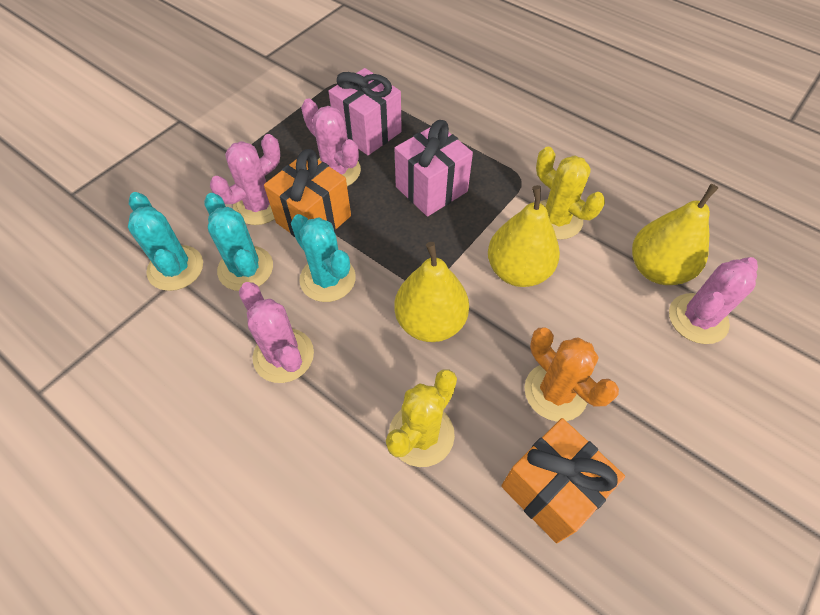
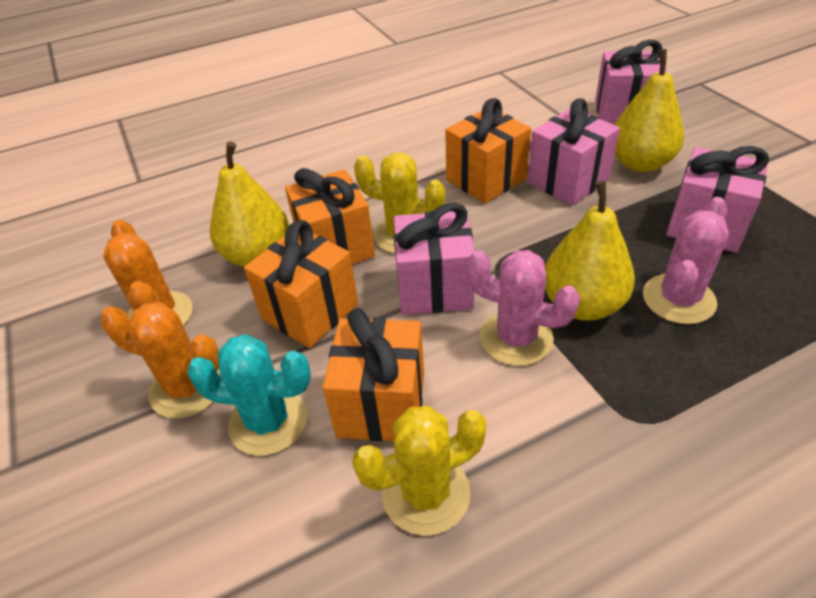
orange cactus: [524,328,619,422] = 1 -> [101,302,221,418] [103,220,193,326] = 2
orange gift: [264,149,351,237] [501,418,625,543] = 2 -> [244,220,358,348] [285,168,375,264] [323,308,424,441] [445,98,531,203] = 4
pink cactus: [210,134,280,225] [239,282,314,383] [301,99,361,186] [669,257,758,344] = 4 -> [466,250,580,366] [643,197,729,324] = 2
pink gift: [329,68,402,155] [395,120,473,217] = 2 -> [394,203,474,315] [527,98,620,206] [595,40,667,125] [666,146,769,253] = 4
turquoise cactus: [128,192,203,291] [204,193,273,291] [291,214,356,302] = 3 -> [187,334,311,456] = 1

